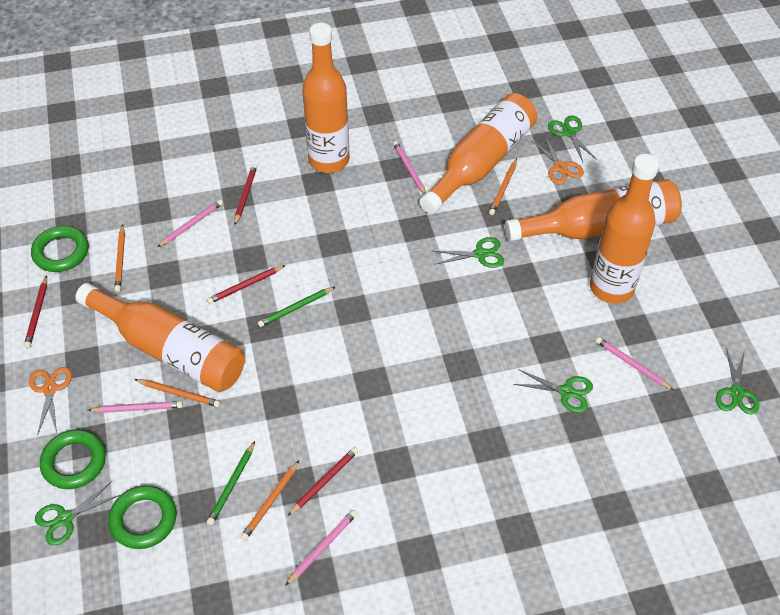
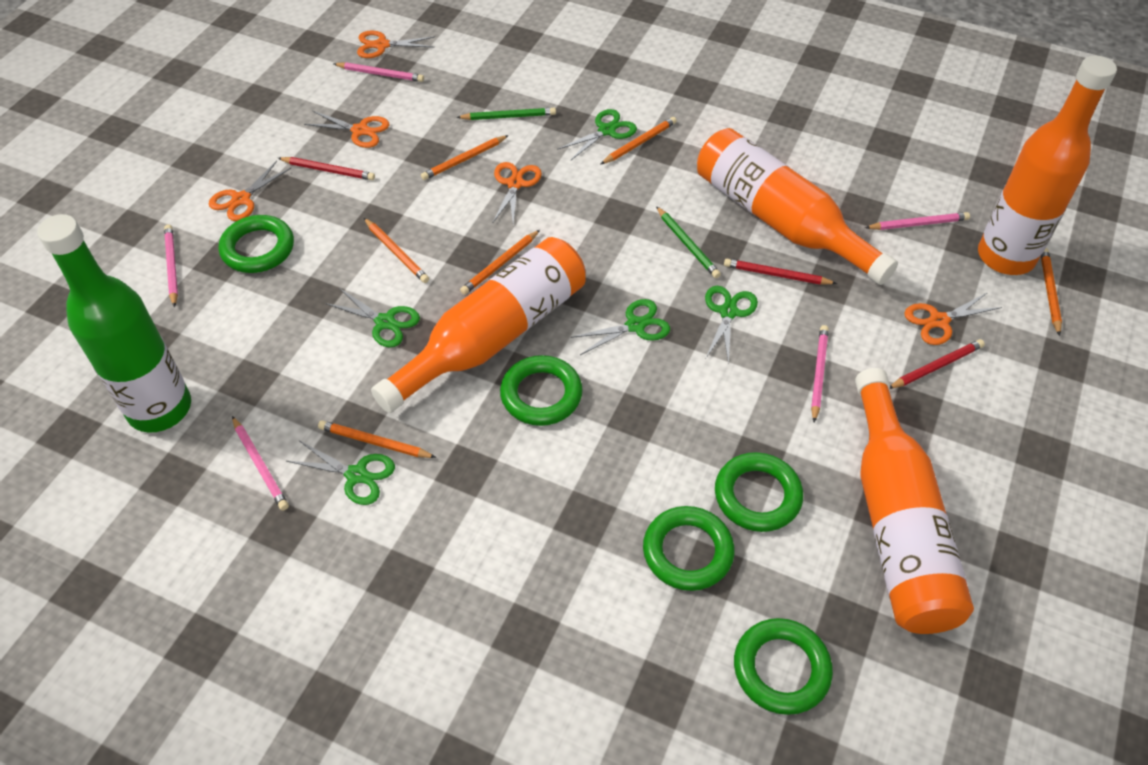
green bottle: none = 0 -> [37,214,191,433] = 1
green ring: [31,226,89,272] [40,430,106,489] [108,485,176,549] = 3 -> [219,215,294,273] [500,355,583,426] [643,506,735,591] [715,452,803,532] [734,618,833,715] = 5
orange bottle: [75,283,245,392] [302,23,349,173] [420,93,537,214] [505,179,682,241] [590,154,659,304] = 5 -> [371,237,586,413] [697,128,898,285] [855,368,974,634] [978,56,1117,275] = 4
orange pencil: [115,224,125,292] [134,379,221,407] [241,461,299,541] [489,158,517,215] = 4 -> [318,420,436,458] [364,218,429,283] [421,135,509,180] [460,230,540,295] [600,117,677,165] [1041,248,1062,336] = 6
orange scissors: [29,367,72,435] [531,136,584,184] = 2 -> [209,161,291,221] [304,111,389,148] [357,30,435,58] [492,162,542,226] [904,292,1002,345] = 5
red pencil: [24,275,47,348] [207,265,285,304] [234,164,257,225] [288,447,358,516] = 4 -> [278,157,375,180] [724,259,837,284] [890,339,985,389] = 3

